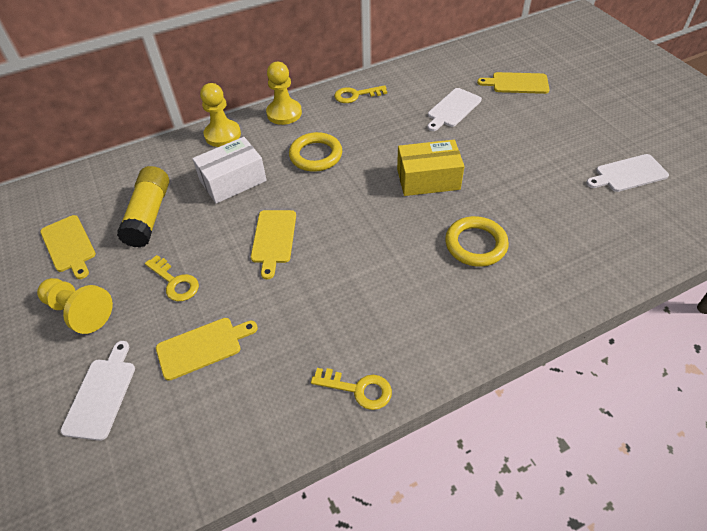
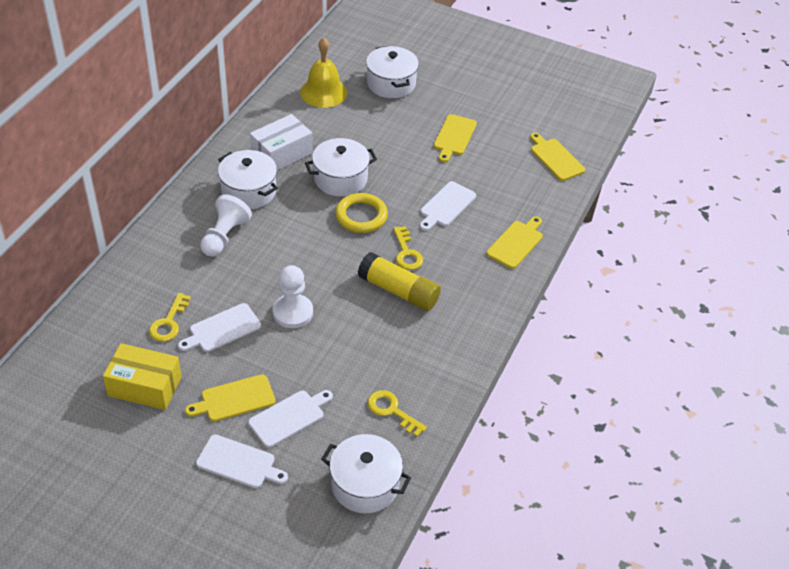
white cutting board: [60,341,135,441] [427,88,482,131] [586,154,669,192] = 3 -> [178,303,261,352] [196,434,288,488] [248,390,333,448] [420,181,476,231] = 4
white pawn: none = 0 -> [200,194,252,257] [273,265,313,328] = 2
white pot: none = 0 -> [218,150,278,209] [305,138,377,196] [321,434,411,513] [366,46,419,98] = 4
yellow bell: none = 0 -> [300,38,347,108] = 1
yellow pawn: [37,278,113,334] [200,83,241,147] [266,62,302,125] = 3 -> none = 0
yellow ring: [289,132,342,172] [445,216,509,267] = 2 -> [335,193,388,233] = 1

